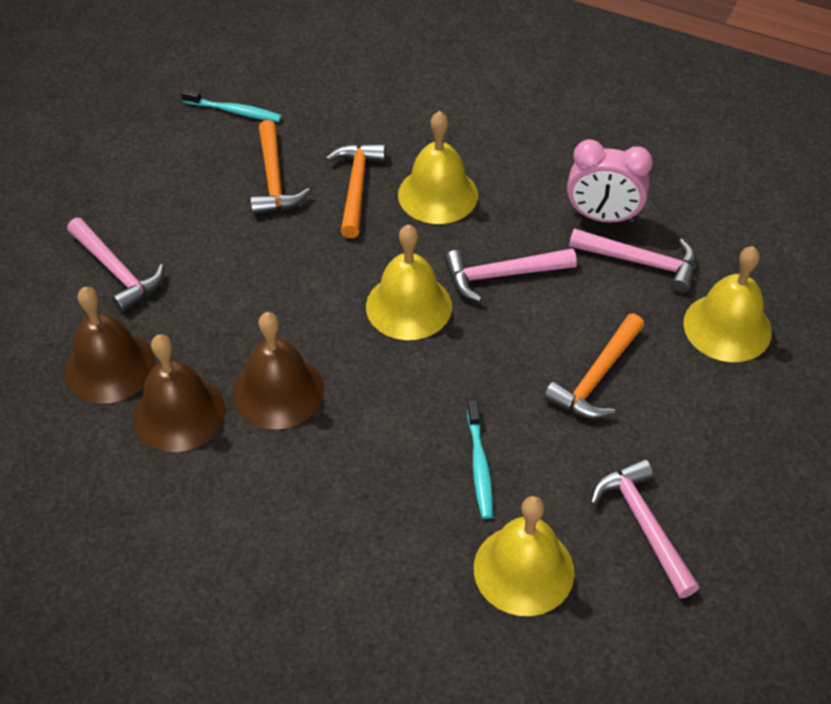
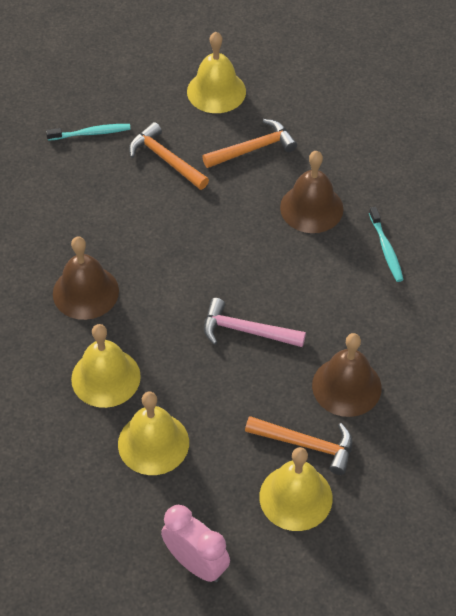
pink hammer: [67,218,164,313] [444,248,577,302] [569,228,696,293] [590,459,699,598] = 4 -> [204,298,306,347] = 1

